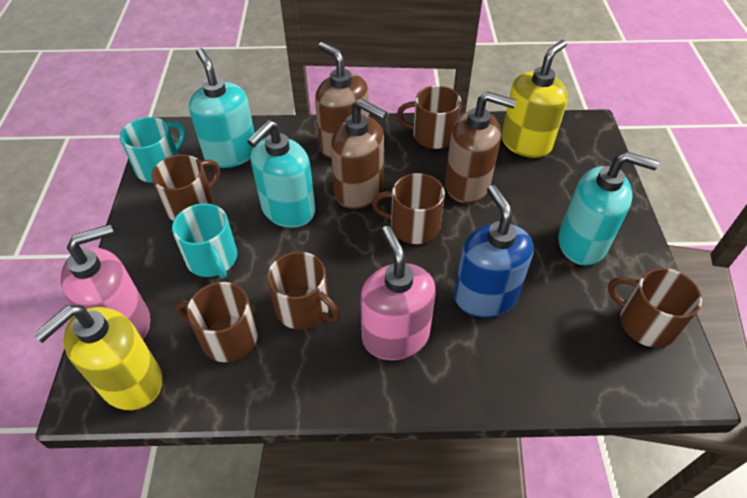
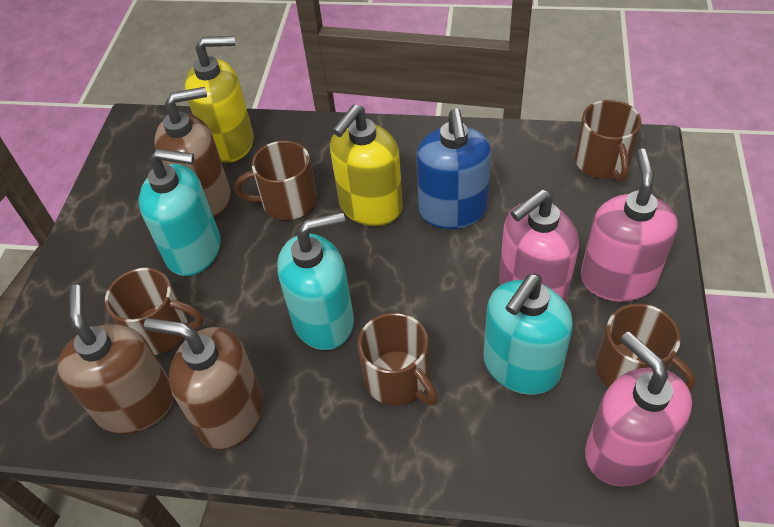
brown mug: [151,154,220,221] [176,282,258,362] [267,251,341,329] [372,173,445,244] [397,86,461,149] [608,268,702,348] = 6 -> [105,268,203,355] [234,141,317,220] [358,313,438,406] [575,100,642,182] [596,304,695,391] = 5
pink soap dispenser: [60,224,150,339] [360,226,436,360] = 2 -> [499,189,579,303] [581,149,678,302] [585,332,692,486] = 3
turquoise mug: [120,117,186,183] [172,203,237,278] = 2 -> none = 0

